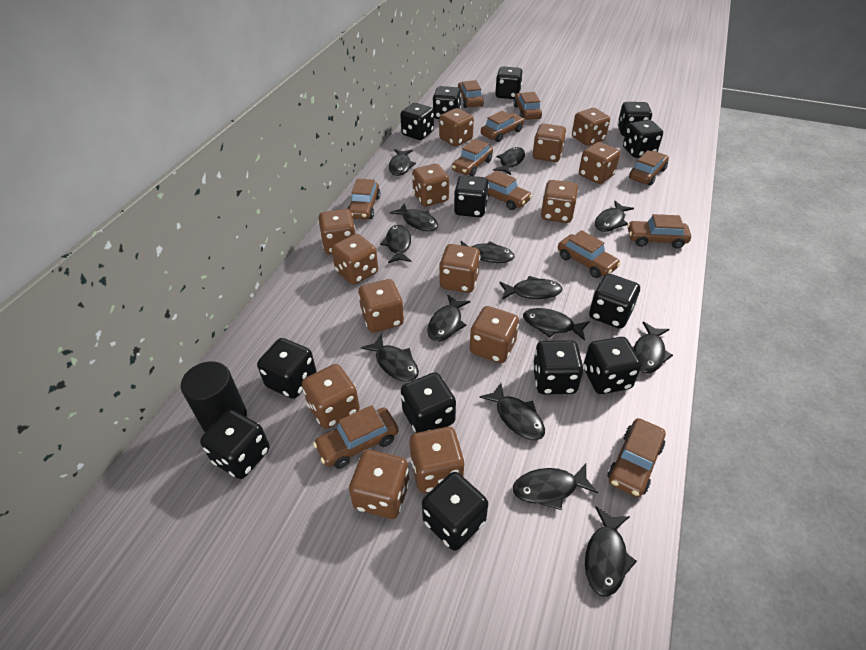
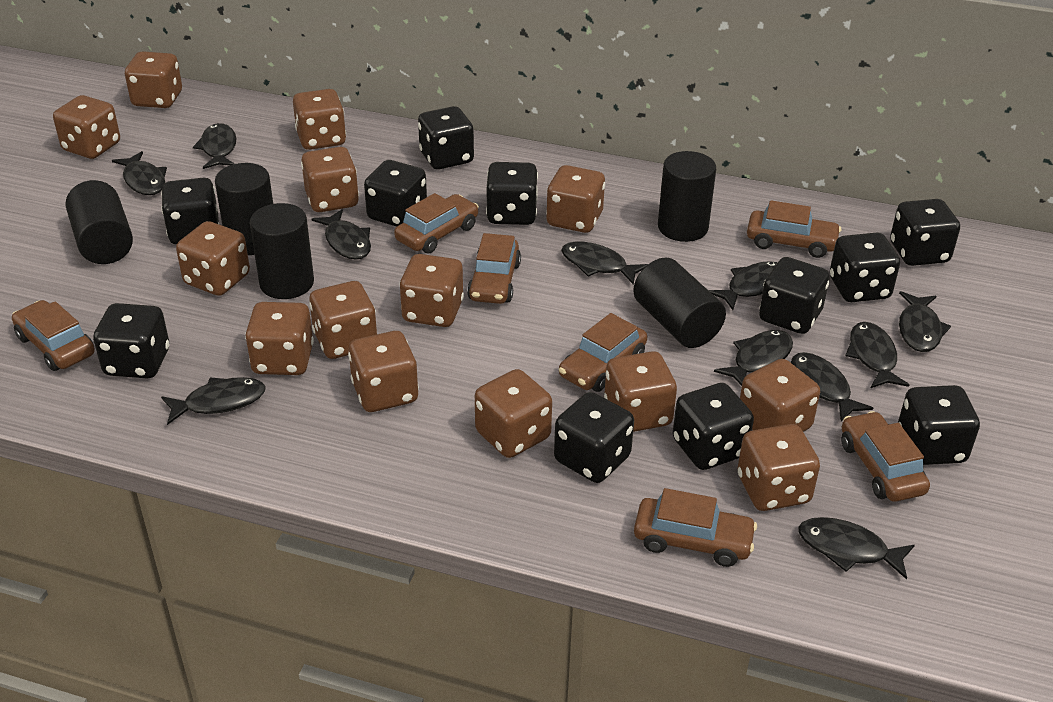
black cylinder: [181,361,247,433] = 1 -> [66,180,133,264] [215,163,273,255] [250,203,314,299] [633,257,726,348] [658,151,716,242] = 5
black dice: [200,410,270,479] [257,338,316,399] [400,103,434,140] [401,372,456,433] [422,472,488,551] [433,86,461,119] [454,175,489,217] [495,67,523,99] [532,340,584,394] [583,337,641,394] [589,274,640,329] [618,102,652,136] [623,120,663,158] = 13 -> [93,303,169,378] [161,178,219,244] [364,160,427,226] [418,106,474,169] [486,162,538,225] [554,392,634,483] [673,383,754,470] [759,257,830,334] [830,232,900,302] [890,199,960,266] [898,385,980,465] = 11
black fish: [361,334,419,382] [380,225,411,263] [389,149,416,176] [390,203,438,231] [427,294,471,342] [461,241,515,263] [479,383,545,440] [493,147,525,175] [499,276,563,300] [513,464,598,510] [523,308,590,341] [585,506,637,597] [595,201,634,232] [633,322,673,373] = 14 -> [112,151,167,195] [161,377,266,425] [193,123,237,169] [311,209,371,260] [561,241,648,285] [708,261,777,310] [714,330,793,386] [791,352,873,421] [798,517,915,579] [845,322,909,388] [899,291,951,352] = 11
brown car: [313,405,399,469] [348,179,381,220] [452,139,493,176] [458,80,484,108] [481,111,524,142] [485,171,532,210] [513,92,542,120] [558,230,621,278] [607,418,665,497] [627,214,691,248] [629,150,669,186] = 11 -> [12,300,95,371] [394,193,479,254] [467,233,521,304] [559,313,647,392] [634,488,757,567] [747,200,841,258] [841,411,930,502] = 7

